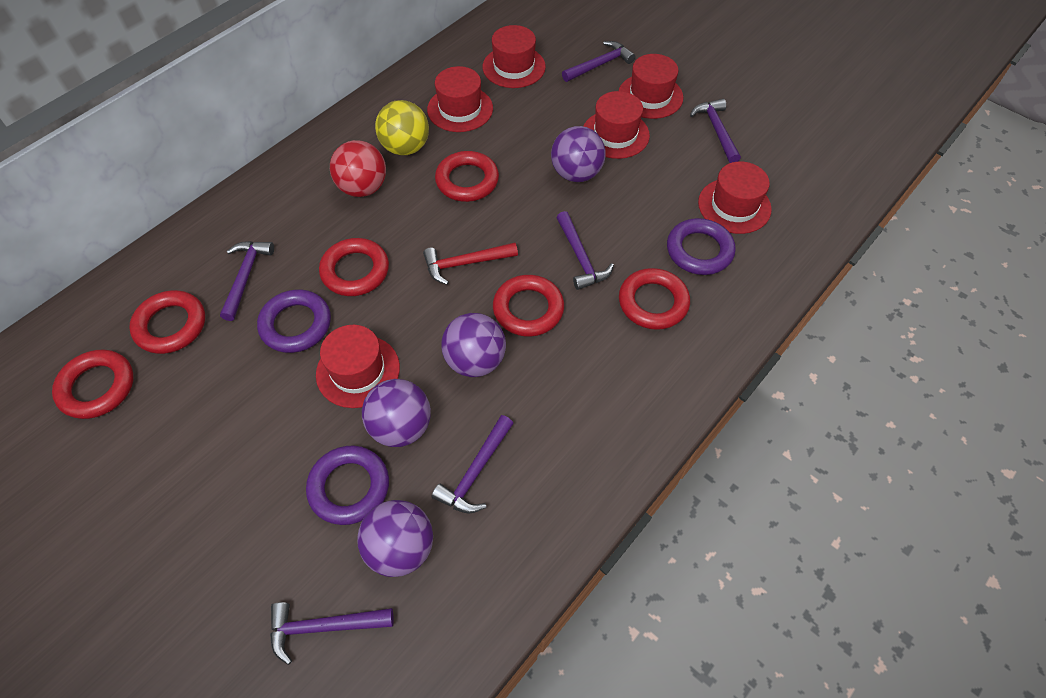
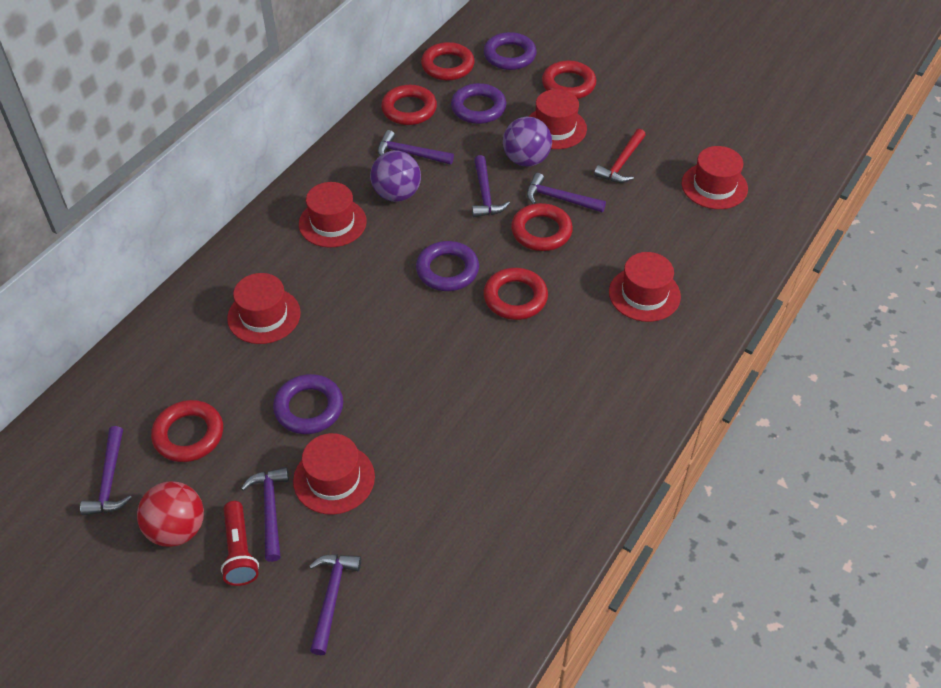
purple ball: [357,500,433,577] [362,379,431,447] [441,313,506,377] [551,126,606,182] = 4 -> [370,150,421,202] [503,117,552,167] = 2
purple ring: [257,290,331,353] [306,445,389,525] [667,218,736,275] = 3 -> [273,374,343,434] [416,241,479,291] [451,83,506,124] [484,32,537,70] = 4
red flashlight: none = 0 -> [221,501,259,586] = 1
yellow ball: [375,100,429,156] = 1 -> none = 0

